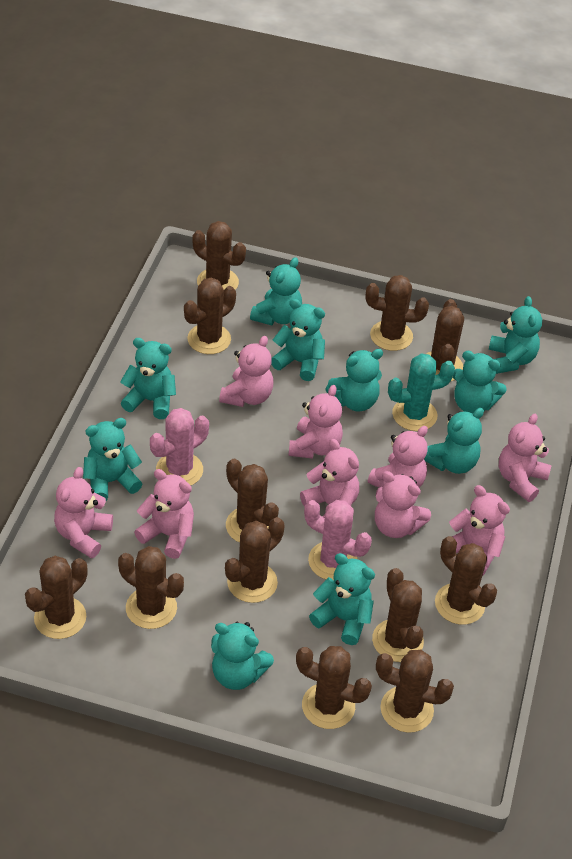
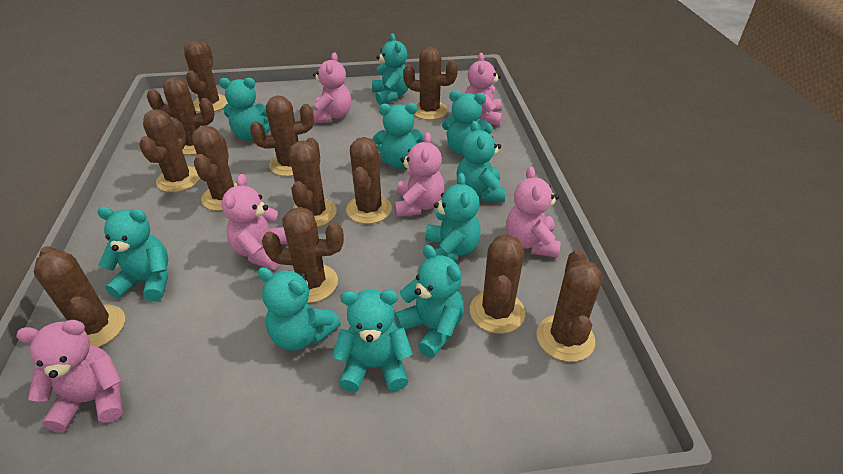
pink cactus: [150,408,209,485] [304,500,372,580] = 2 -> none = 0
pink teddy bear: [54,467,113,558] [134,469,194,559] [219,336,273,407] [288,385,343,459] [300,439,359,518] [368,426,428,488] [375,471,431,538] [449,485,510,575] [499,414,551,502] = 9 -> [16,320,123,432] [221,174,287,270] [313,52,351,123] [394,132,445,217] [465,53,503,126] [506,166,561,258] = 6
turquoise cactus: [388,353,455,431] = 1 -> none = 0

